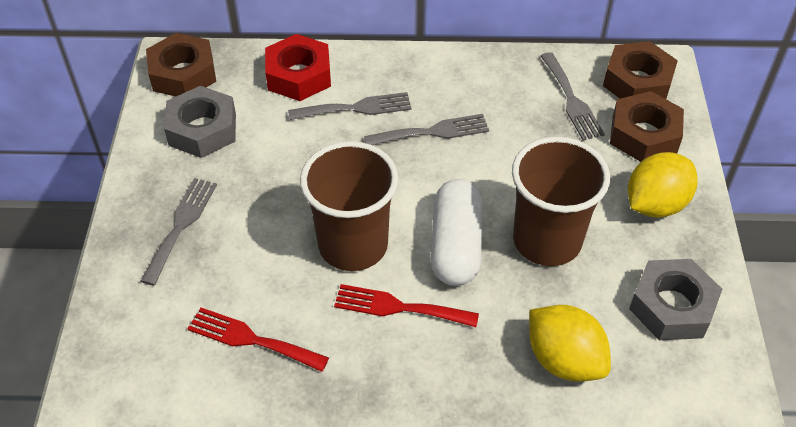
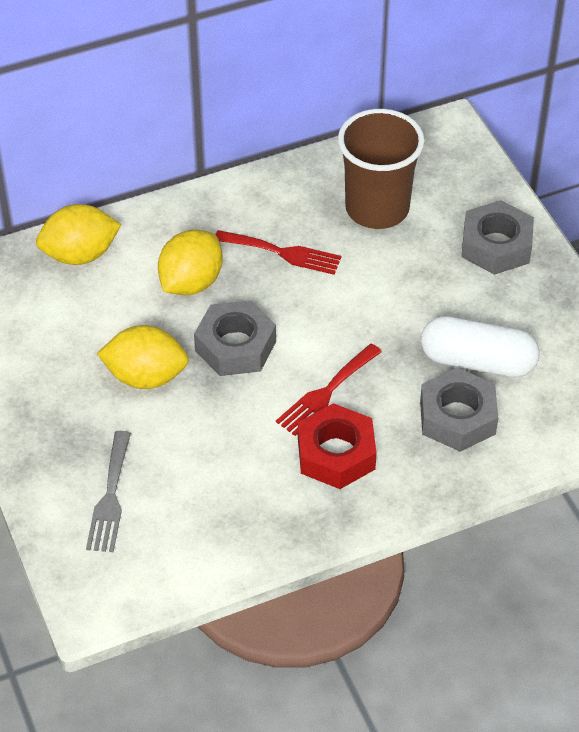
brown cup: [300,141,398,271] [512,137,610,266] = 2 -> [338,109,425,229] = 1
brown nut: [146,33,216,96] [603,41,678,99] [610,91,684,162] = 3 -> none = 0
grey fork: [141,178,217,286] [288,92,411,120] [364,114,489,145] [541,52,605,141] = 4 -> [86,431,131,552] = 1
grey nut: [164,86,236,158] [629,259,722,340] = 2 -> [194,300,276,376] [420,368,498,452] [461,200,534,275] = 3
yellow lemon: [529,305,611,382] [628,152,698,218] = 2 -> [36,204,122,265] [97,325,189,389] [158,230,223,295] = 3

